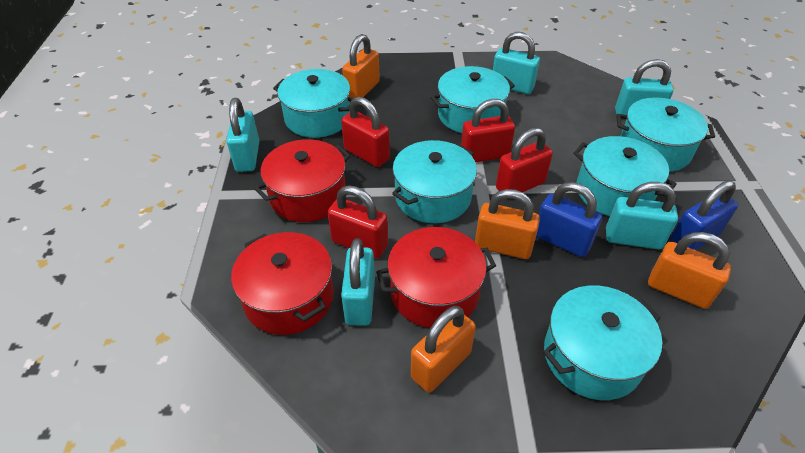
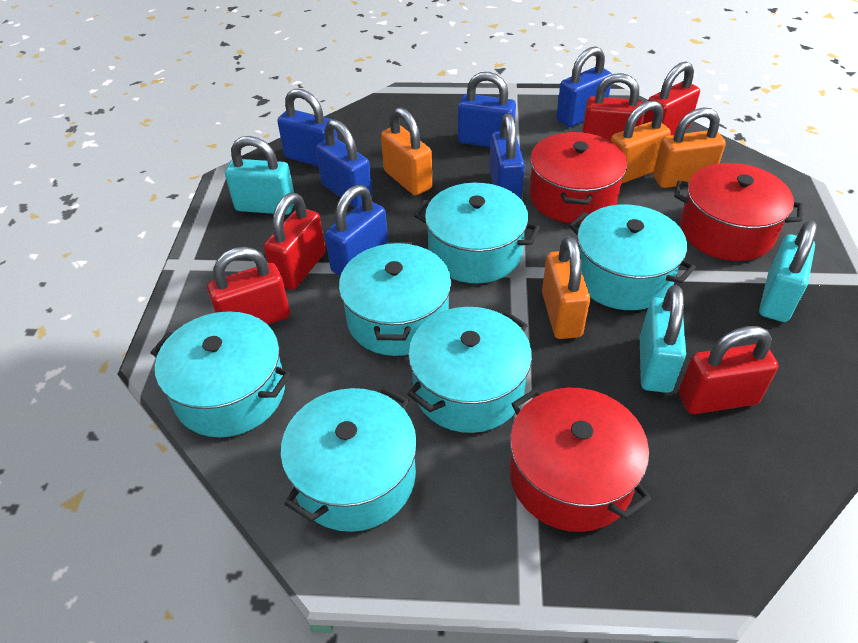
blue padlock: [536,182,602,257] [669,180,738,250] = 2 -> [277,89,337,167] [316,119,373,207] [325,185,388,276] [458,72,516,147] [489,114,525,199] [556,47,612,127] = 6
red padlock: [328,185,388,258] [341,97,390,167] [461,99,515,162] [496,128,553,192] = 4 -> [207,247,290,325] [264,193,326,290] [582,73,644,141] [643,61,700,135] [679,326,778,414] = 5
turquoise padlock: [226,98,259,172] [341,238,375,326] [493,32,540,94] [606,182,678,249] [615,59,673,115] = 5 -> [225,136,294,215] [640,285,686,393] [759,220,817,322] = 3

